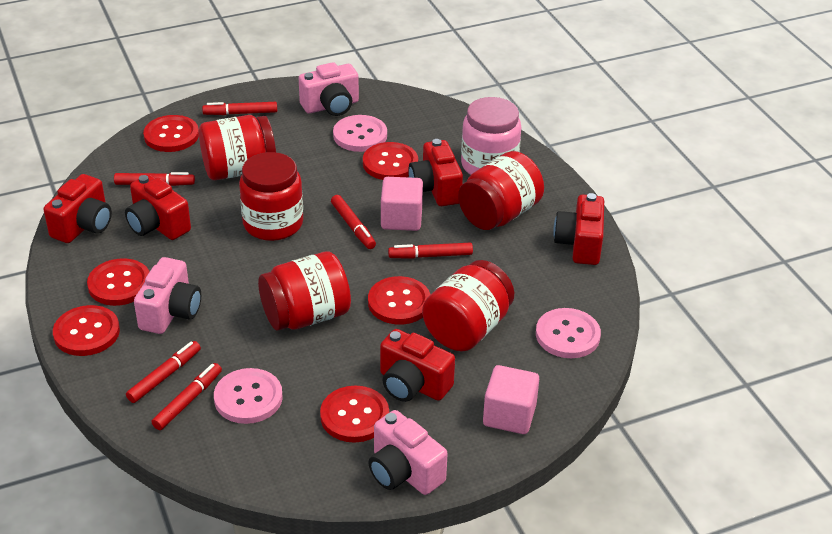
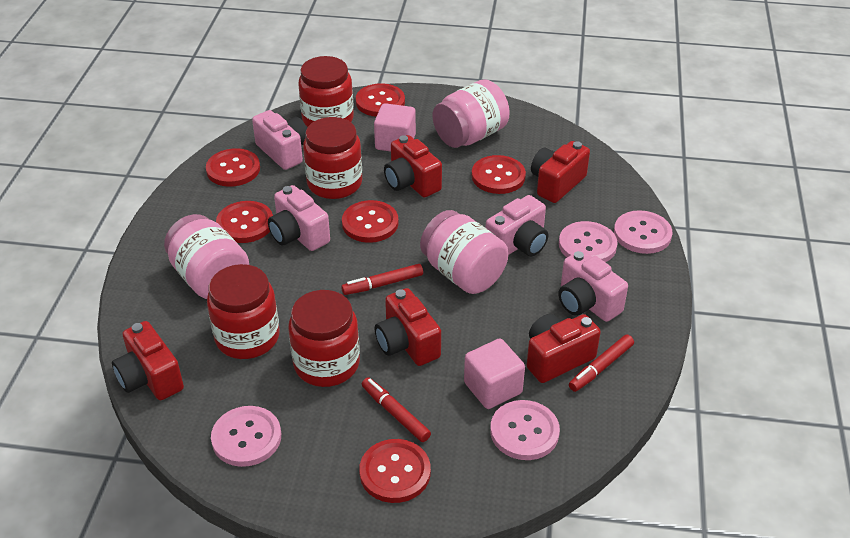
pink button: [214,368,283,424] [333,115,387,152] [536,308,601,358] = 3 -> [211,406,281,467] [490,400,560,460] [559,221,618,262] [614,210,673,254] = 4
pink camera: [134,257,201,334] [299,62,359,116] [368,410,448,495] = 3 -> [252,110,307,170] [268,185,330,251] [486,195,548,257] [558,250,628,322] = 4
pink jar: [461,97,521,175] = 1 -> [164,214,249,299] [420,210,508,294] [433,80,510,148] = 3
red jar: [199,115,276,180] [239,152,303,241] [258,252,351,331] [422,260,514,352] [458,151,544,230] = 5 -> [207,264,280,359] [288,290,360,387] [298,56,354,127] [303,117,362,199] = 4
red marker: [114,172,195,186] [126,341,201,403] [152,363,222,430] [202,102,277,115] [331,195,376,249] [388,243,473,259] = 6 -> [341,264,423,295] [362,377,431,442] [569,334,634,392] = 3

